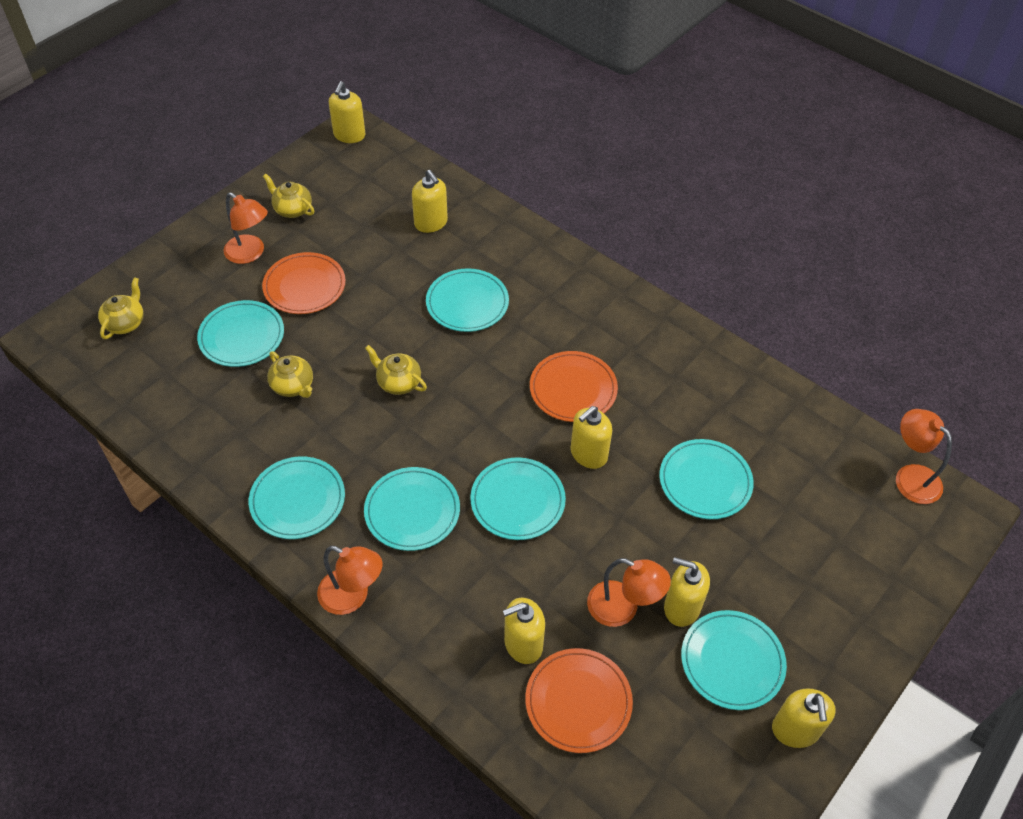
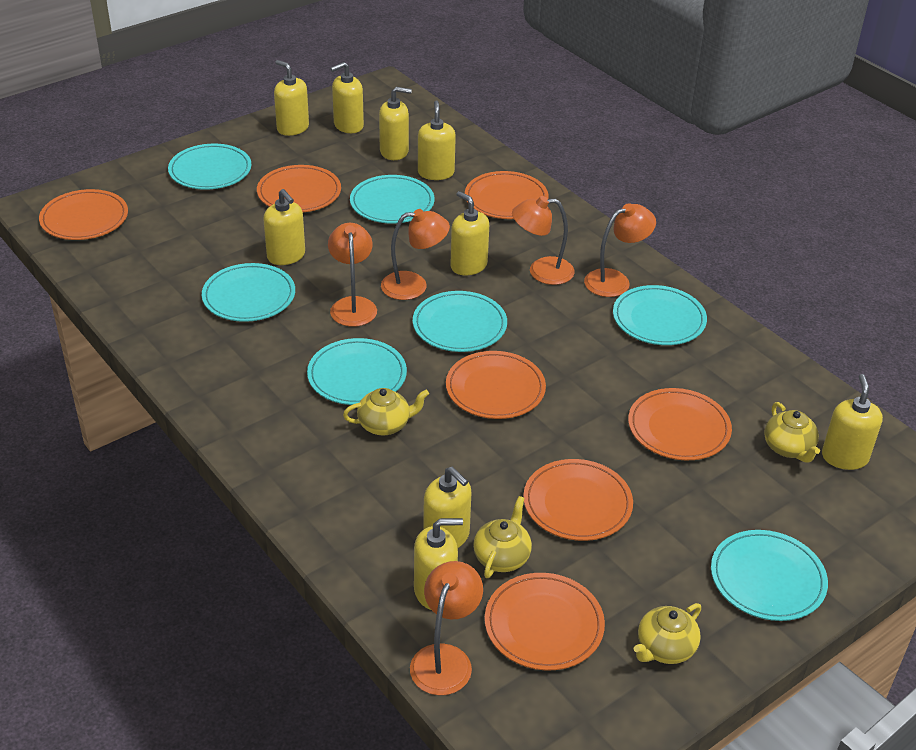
orange lamp: [223,193,268,264] [317,546,383,615] [587,558,671,627] [896,409,952,504] = 4 -> [328,223,377,327] [381,209,450,300] [410,561,483,695] [512,196,575,285] [584,203,656,297] = 5
orange plate: [262,252,345,314] [525,648,633,753] [530,351,618,422] = 3 -> [39,189,128,240] [257,165,341,212] [446,351,546,419] [465,171,548,219] [485,573,605,670] [523,459,633,541] [628,388,732,460] = 7
yellow soap dispenser: [329,81,365,143] [412,170,448,233] [503,598,545,664] [571,406,612,469] [664,557,710,627] [772,689,836,748] = 6 -> [263,189,305,265] [274,60,309,136] [330,62,364,133] [379,87,412,160] [414,518,463,610] [418,100,456,180] [423,467,472,548] [451,191,489,275] [822,374,883,470] = 9

